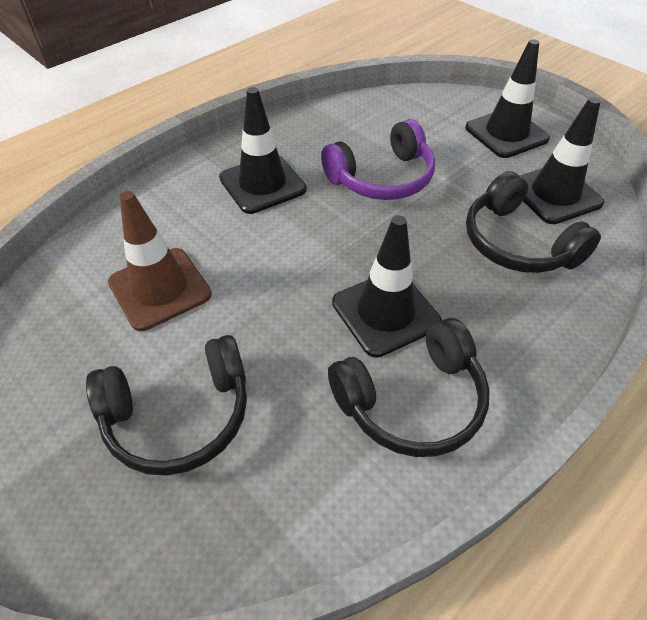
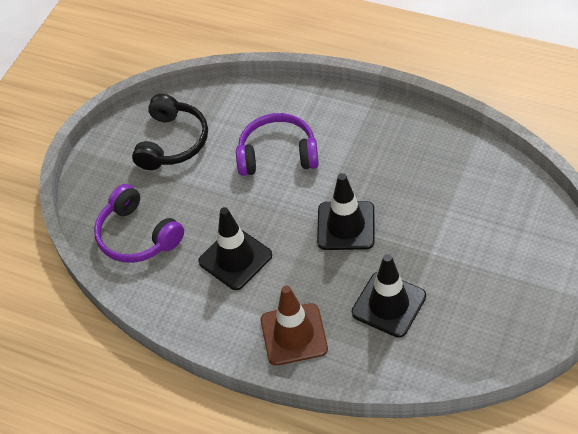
black headphones: [86,335,247,476] [328,318,490,457] [466,171,601,273] = 3 -> [132,94,208,170] = 1
black traffic cone: [219,87,306,214] [332,215,442,358] [465,39,550,158] [519,97,605,224] = 4 -> [198,207,272,290] [317,173,375,250] [352,254,426,338] = 3
purple headphones: [321,119,435,200] = 1 -> [94,184,184,263] [236,113,319,176] = 2

